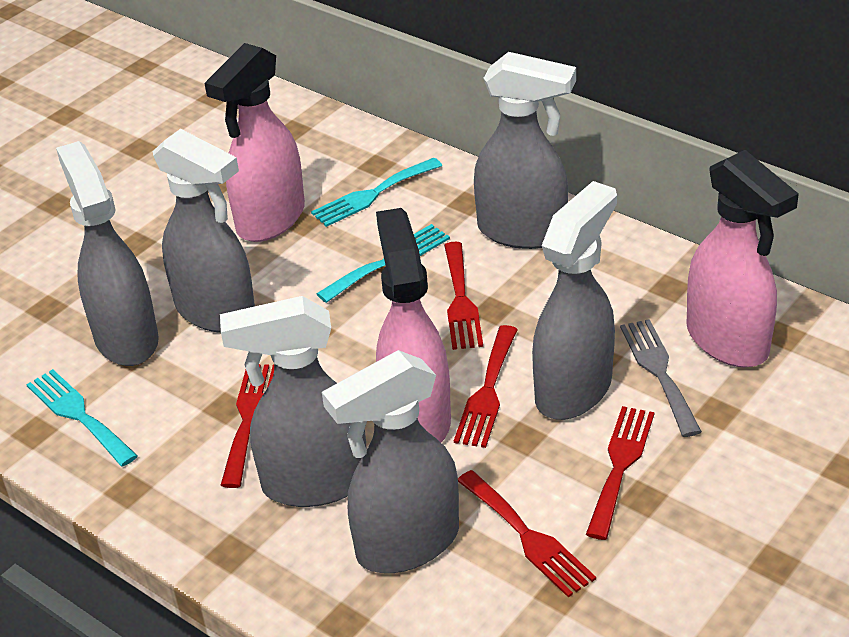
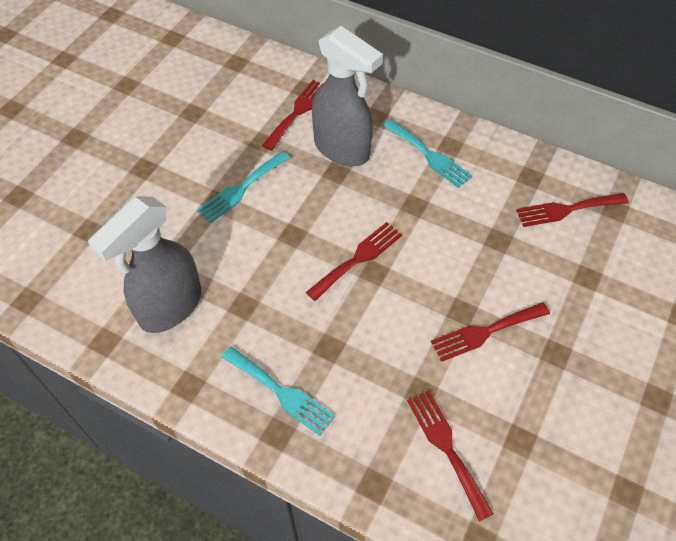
grey fork: [620,319,702,437] = 1 -> none = 0
grey spray bottle: [56,141,159,366] [153,129,255,333] [220,296,367,507] [322,350,459,573] [474,52,576,249] [532,181,617,420] = 6 -> [88,197,201,333] [312,26,383,166] = 2
pink spray bottle: [204,43,305,242] [376,208,451,442] [686,150,799,368] = 3 -> none = 0

